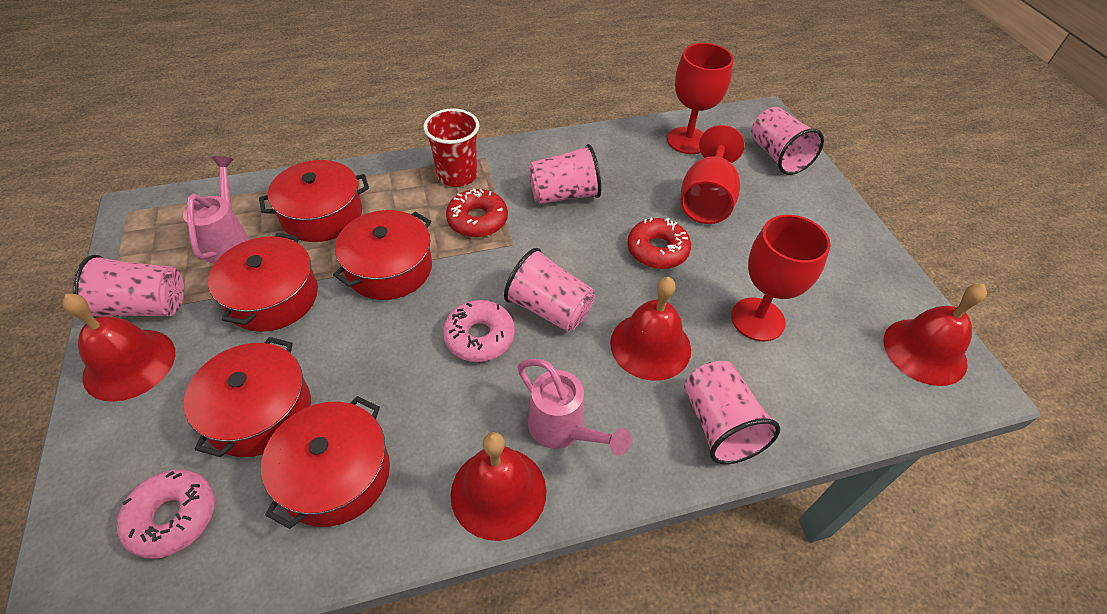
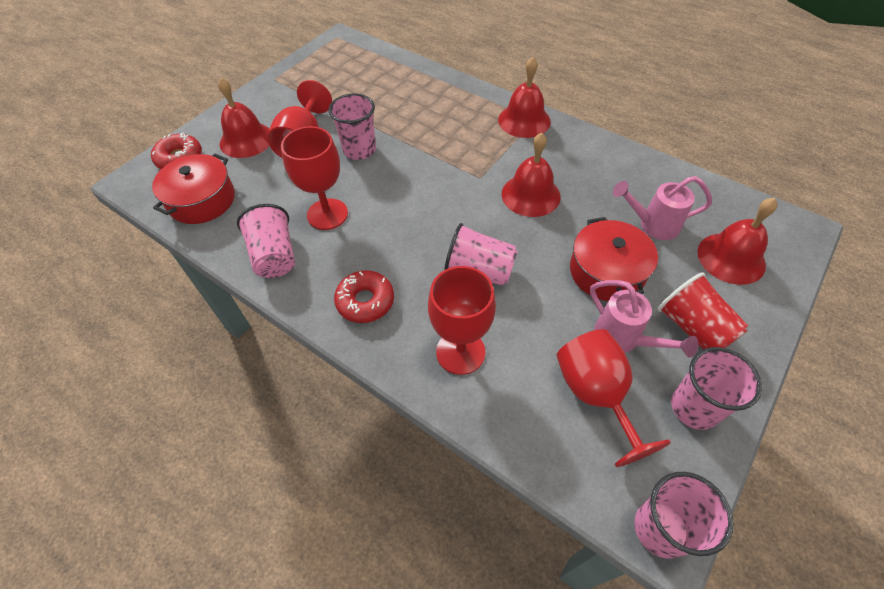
pink donut: [117,470,215,559] [443,300,515,362] = 2 -> none = 0
red goblet: [667,43,733,154] [681,125,745,224] [731,215,831,341] = 3 -> [267,80,332,158] [281,126,348,230] [428,266,496,375] [557,329,671,467] = 4
red pot: [184,337,311,457] [208,233,318,332] [259,160,369,242] [261,396,390,529] [333,210,432,300] = 5 -> [152,153,235,224] [570,217,658,301] = 2

